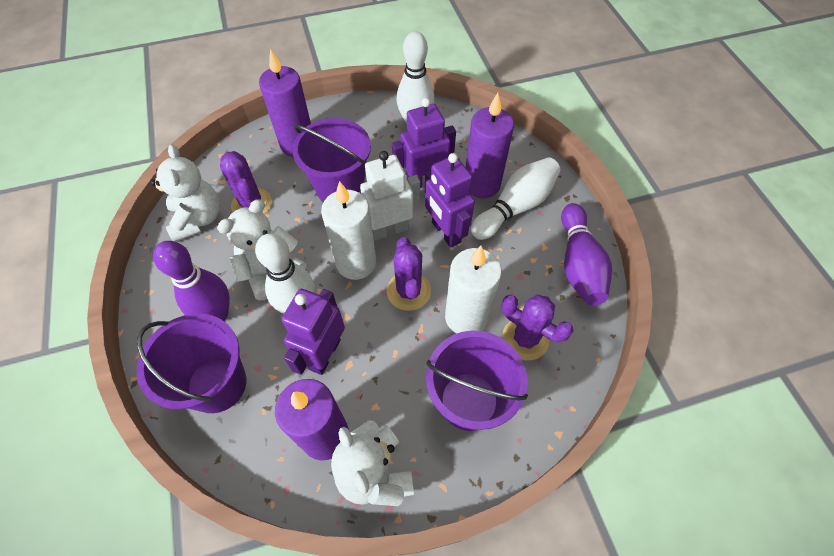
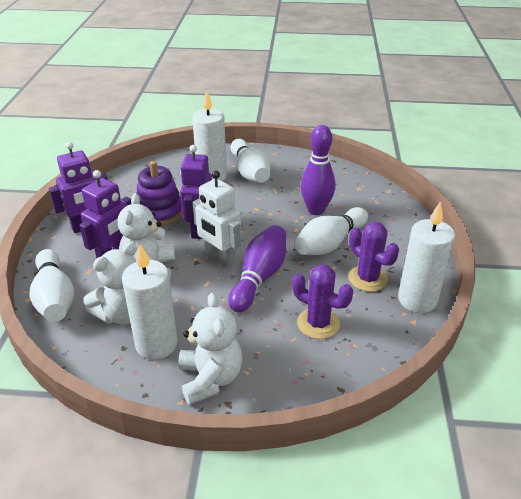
purple bucket: [136,314,246,413] [292,118,371,203] [426,331,528,431] = 3 -> none = 0
purple cactus: [220,151,272,214] [387,237,431,311] [502,294,573,360] = 3 -> [292,264,353,339] [348,222,399,292] = 2
purple candle: [259,49,311,157] [275,379,349,461] [466,93,514,198] = 3 -> none = 0
purple stacking toy: none = 0 -> [136,161,182,226] = 1
white candle: [321,181,376,280] [445,246,502,334] = 2 -> [122,244,178,360] [192,90,227,181] [398,201,455,313] = 3

